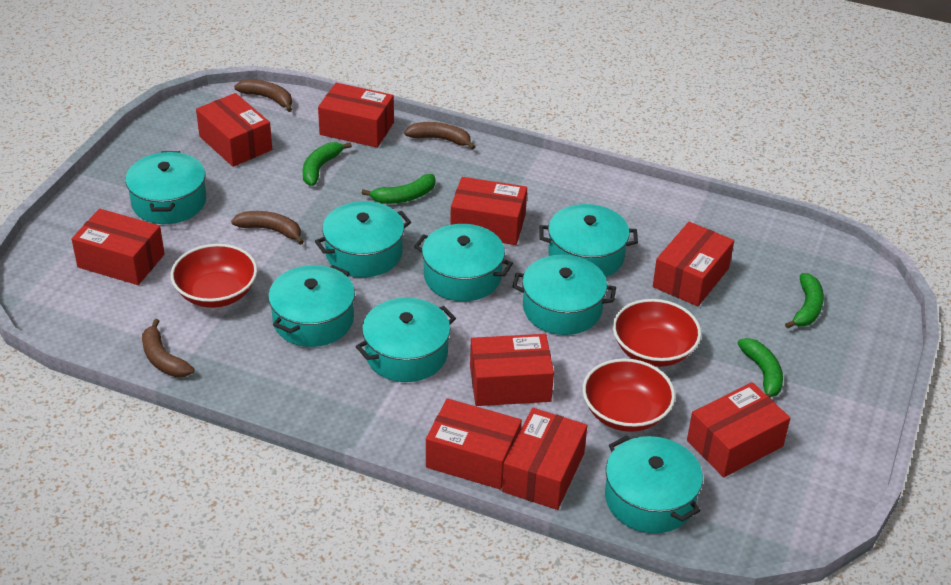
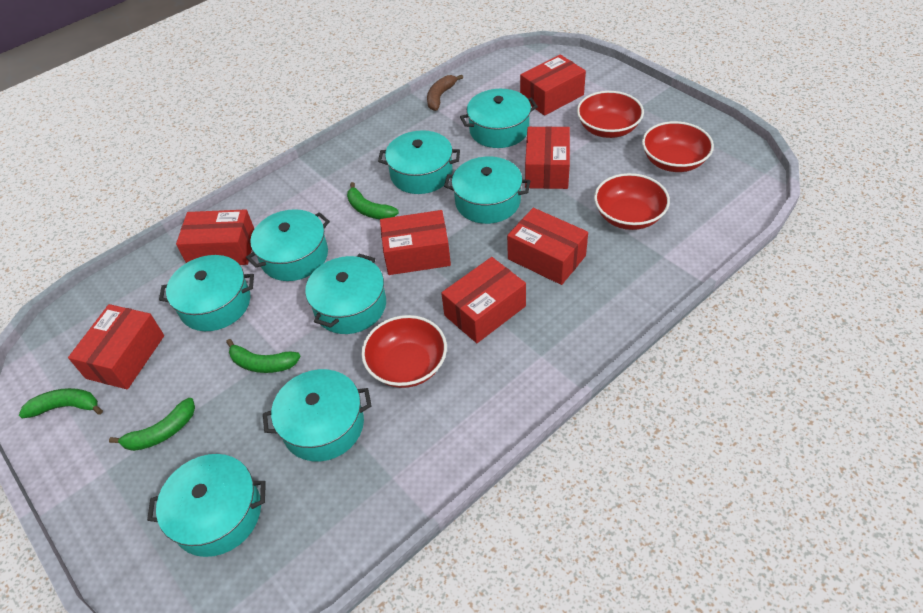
brown banana: [142,319,194,377] [231,211,304,245] [234,79,292,112] [404,122,475,150] = 4 -> [427,75,463,111] = 1
red bowl: [171,244,257,308] [582,359,675,432] [613,299,701,367] = 3 -> [361,315,447,388] [577,91,644,138] [594,173,670,230] [642,121,714,172] = 4
red box: [72,209,165,285] [196,93,272,167] [318,83,394,148] [426,398,522,490] [450,177,527,245] [470,334,554,406] [502,408,587,510] [653,222,734,306] [687,382,790,477] = 9 -> [68,304,164,389] [176,209,254,265] [380,210,451,275] [441,257,526,343] [507,208,588,285] [520,55,586,116] [525,126,570,189] = 7

